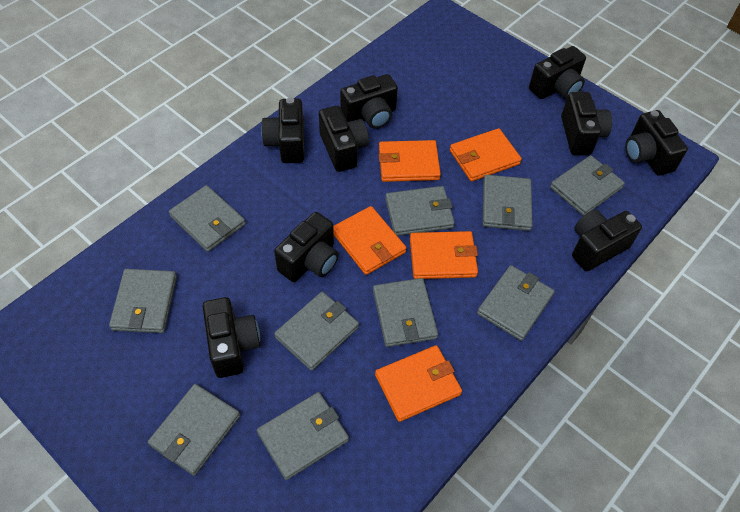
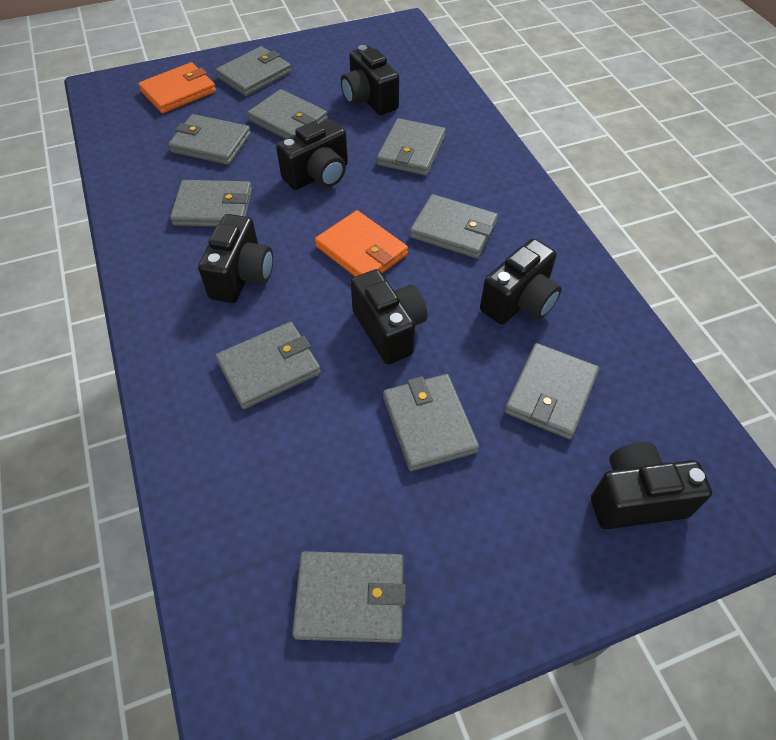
black camera: [202,297,260,378] [261,97,304,163] [274,212,339,282] [319,106,369,172] [340,74,398,129] [529,46,586,99] [561,92,612,155] [572,210,642,271] [625,110,688,176] = 9 -> [198,214,273,303] [276,119,348,190] [341,45,399,115] [351,269,427,364] [480,238,561,325] [591,442,712,529] = 6
orange wallet: [333,206,406,275] [375,345,462,422] [379,140,441,182] [410,231,478,279] [450,128,522,182] = 5 -> [138,62,216,113] [315,210,408,277] = 2

